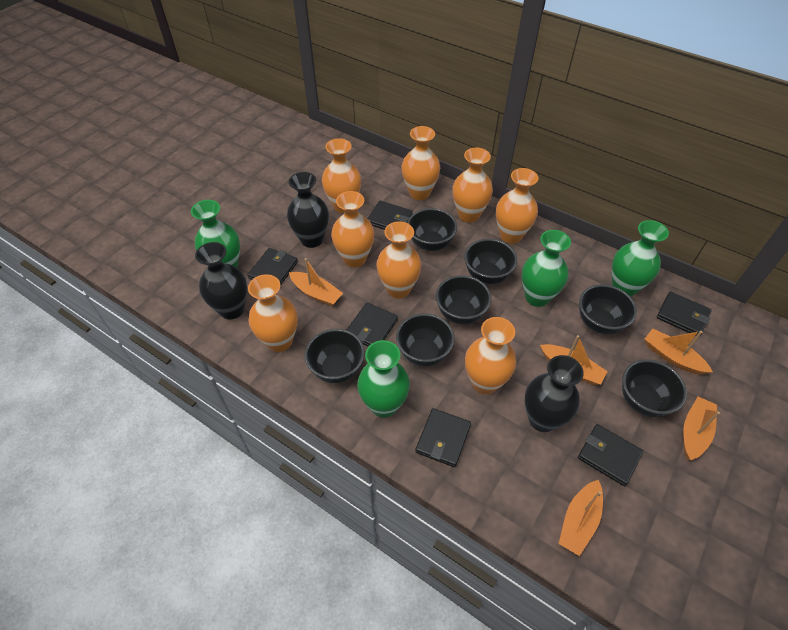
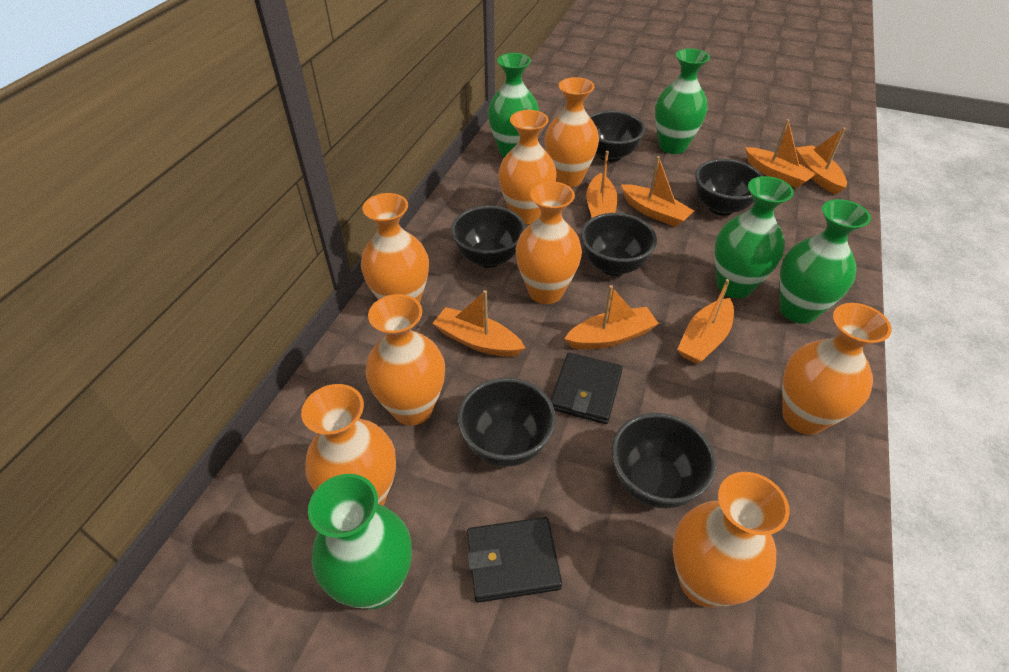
black bowl: [305,329,365,383] [396,314,455,366] [407,208,457,251] [436,275,491,324] [464,239,517,284] [579,284,637,334] [622,359,687,417] = 7 -> [451,205,526,268] [458,378,556,467] [581,213,657,276] [589,111,645,162] [612,413,716,508] [695,159,763,216] = 6
black vase: [195,242,247,319] [287,172,329,248] [524,355,584,432] = 3 -> none = 0
black wallet: [248,248,298,286] [347,302,398,347] [367,201,413,230] [415,408,471,467] [578,424,643,486] [657,291,712,337] = 6 -> [467,517,562,603] [551,353,623,424] = 2
green vase: [191,200,240,267] [357,340,410,418] [522,230,571,307] [612,220,669,297] = 4 -> [308,474,412,609] [488,53,539,157] [655,48,710,154] [715,176,794,298] [780,199,871,324] = 5
orange boat: [289,258,343,306] [540,335,608,385] [559,480,603,556] [645,329,713,375] [683,397,720,460] = 5 -> [433,290,525,357] [564,285,659,349] [586,151,617,218] [621,156,694,227] [677,279,734,364] [745,119,816,188] [796,128,847,194] = 7

